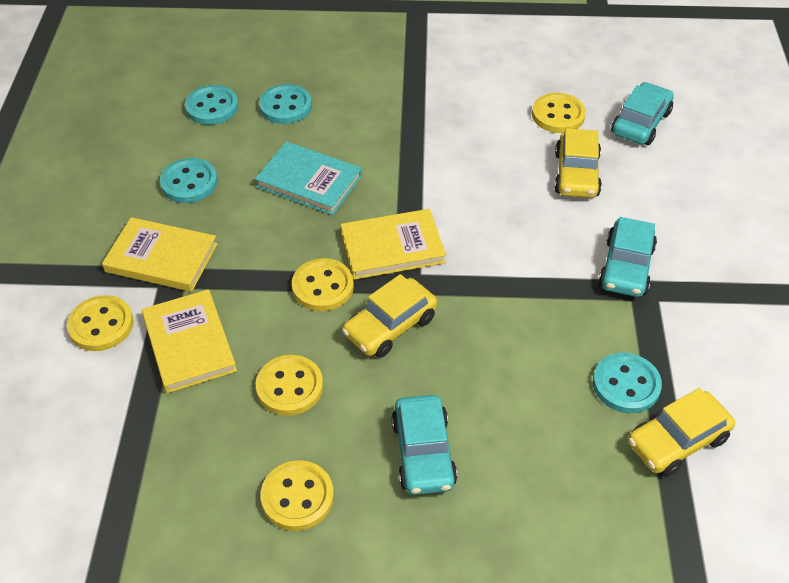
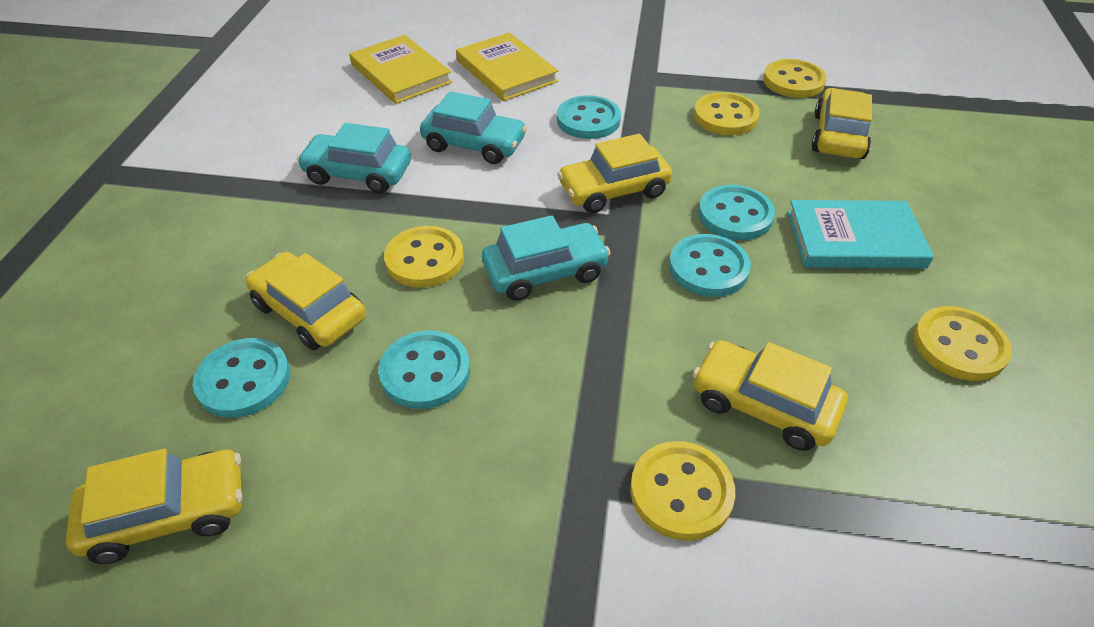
turquoise button: [160,158,218,203] [185,85,238,125] [259,84,312,124] [593,353,662,413] = 4 -> [193,338,290,418] [378,330,470,409] [557,95,621,139] [669,234,751,297] [698,185,775,240] = 5
yellow book: [102,217,218,292] [142,289,237,393] [341,209,446,280] = 3 -> [349,35,452,104] [456,32,558,101] = 2
yellow car: [342,274,437,358] [554,128,602,198] [628,388,735,476] = 3 -> [65,449,242,564] [246,252,366,350] [557,134,672,213] [693,340,848,451] [811,88,872,159] = 5

